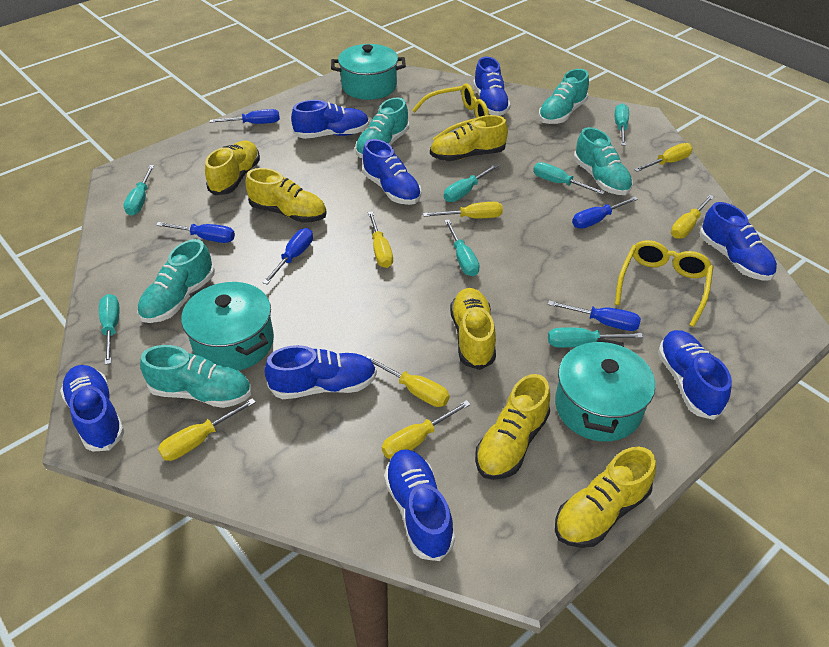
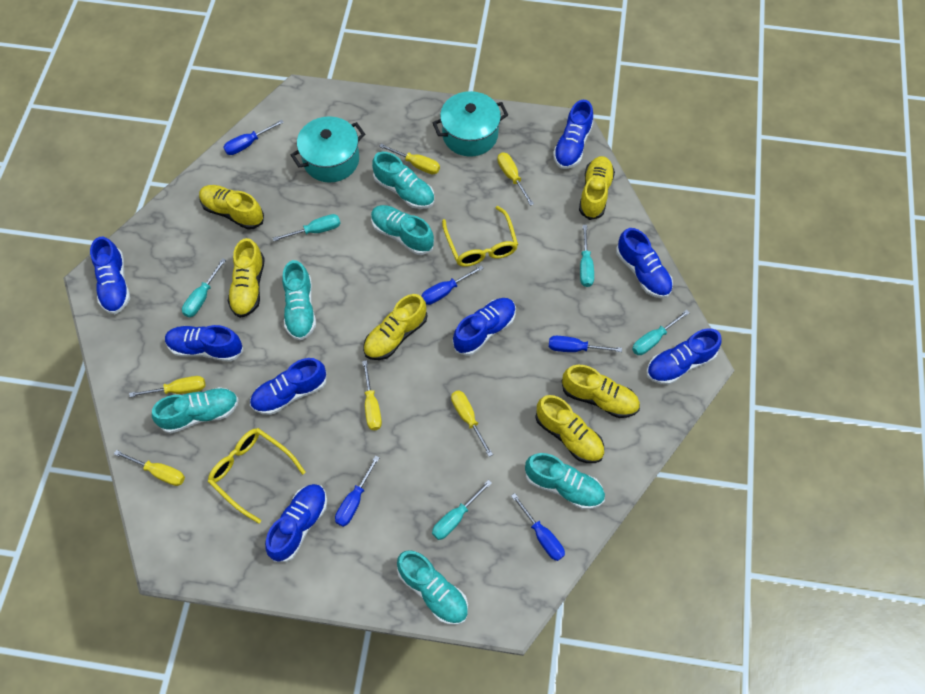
turquoise pot: [181,282,274,371] [331,44,406,100] [555,338,655,442] = 3 -> [291,116,365,182] [432,91,508,157] = 2
turquoise screwdriver: [99,294,119,365] [123,165,154,216] [444,164,499,202] [444,219,480,276] [533,162,605,195] [548,327,643,348] [615,103,629,146] = 7 -> [182,258,226,317] [273,214,341,241] [432,480,492,540] [580,225,594,287] [632,310,689,355] = 5
turquoise shoe: [137,239,215,323] [140,345,251,408] [355,97,409,158] [538,69,589,124] [574,127,633,195] = 5 -> [152,387,239,434] [282,260,316,340] [371,205,434,255] [372,152,434,209] [397,550,468,625] [525,453,605,509] = 6
yellow screwdriver: [158,398,256,461] [366,355,450,407] [368,211,393,268] [382,400,471,459] [423,202,503,218] [634,143,693,172] [671,195,714,239] = 7 -> [114,450,185,486] [129,376,205,397] [362,360,382,430] [379,144,440,174] [451,390,493,457] [497,153,534,206] = 6

